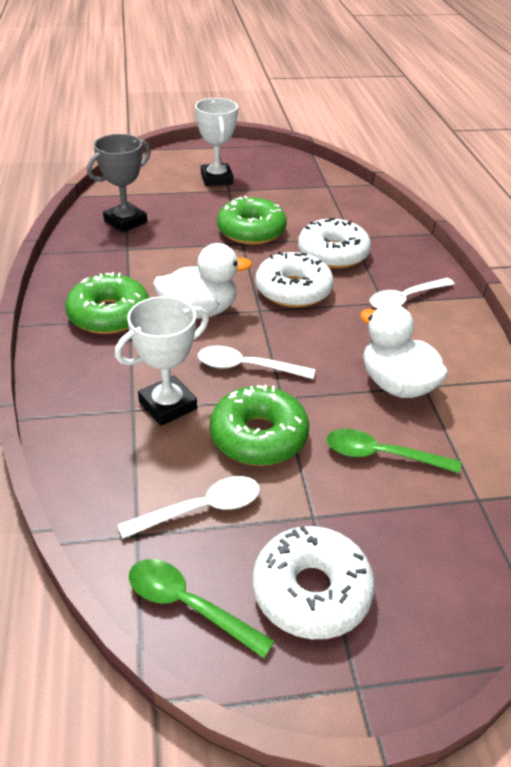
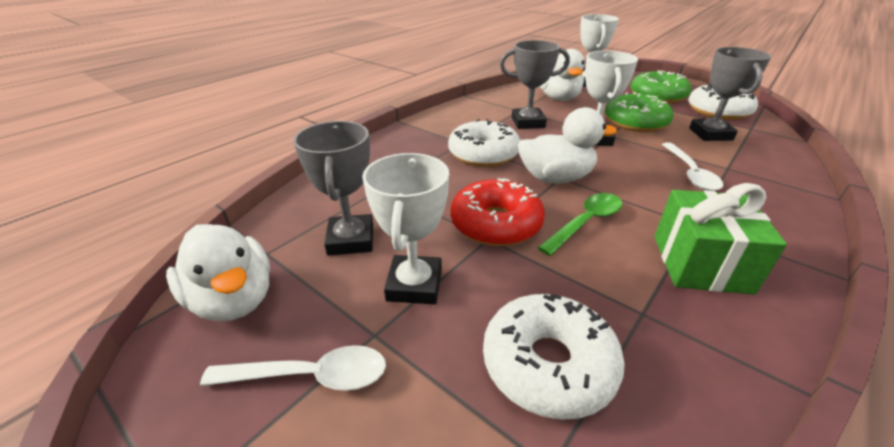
green donut: [65,272,149,334] [210,385,309,466] [217,196,287,245] = 3 -> [605,92,674,132] [631,70,692,104] = 2
green gift: none = 0 -> [655,183,787,295] = 1
green spoon: [129,559,275,658] [327,428,461,473] = 2 -> [537,193,623,256] = 1
grey trophy: [87,134,151,233] = 1 -> [293,121,373,256] [500,40,570,129] [689,47,771,141] = 3
red donut: none = 0 -> [451,178,545,246] = 1
white duck: [153,243,252,319] [360,304,448,398] = 2 -> [166,224,270,321] [518,107,617,183] [540,49,585,101] = 3
white spoon: [118,476,260,539] [198,345,315,379] [370,278,454,309] = 3 -> [200,345,386,391] [662,143,723,191] = 2
white trophy: [115,296,209,426] [195,98,238,186] = 2 -> [362,153,449,304] [580,14,619,87] [585,51,638,146] = 3

